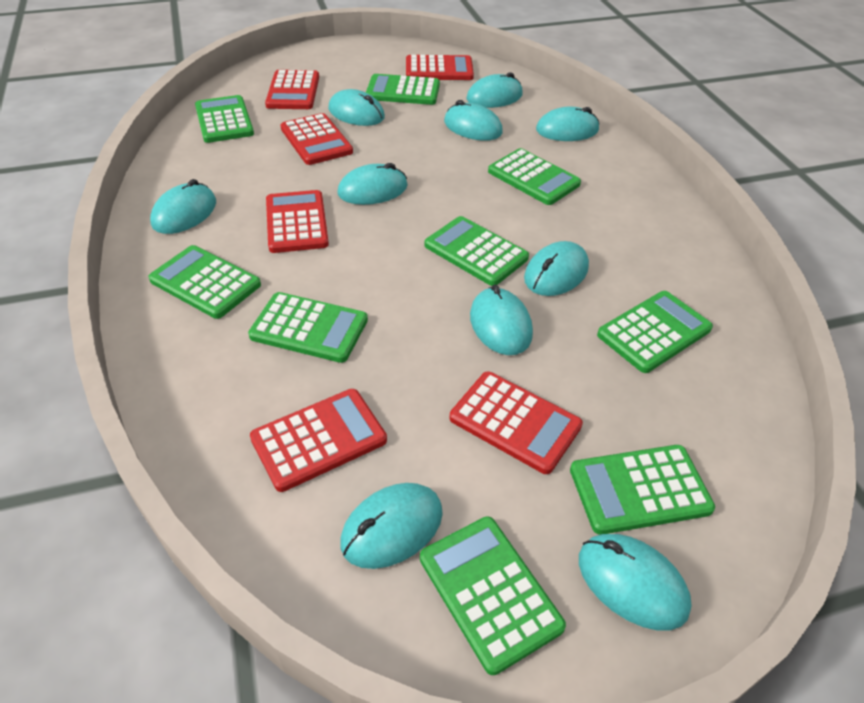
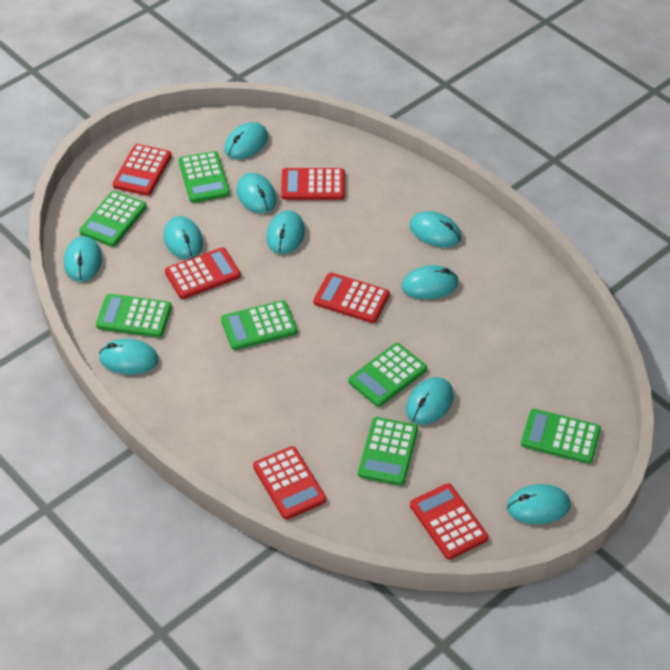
green calculator: [148,245,261,319] [195,95,254,143] [248,292,368,363] [366,74,440,105] [420,516,566,675] [425,216,529,286] [488,148,581,205] [570,445,715,535] [597,291,713,373] = 9 -> [79,191,147,247] [96,294,172,337] [179,151,230,203] [221,300,297,350] [349,343,427,407] [358,417,418,486] [521,409,601,464] = 7

